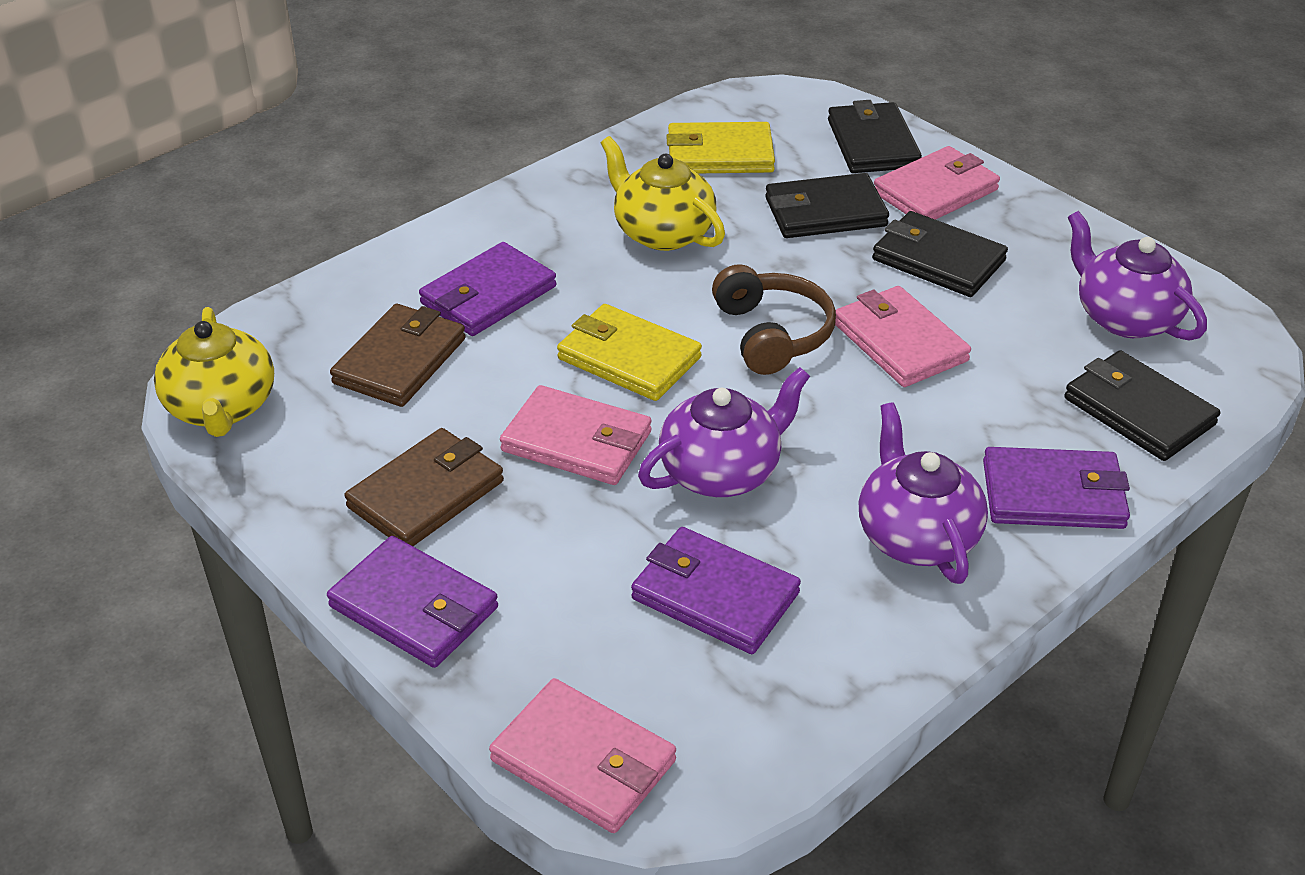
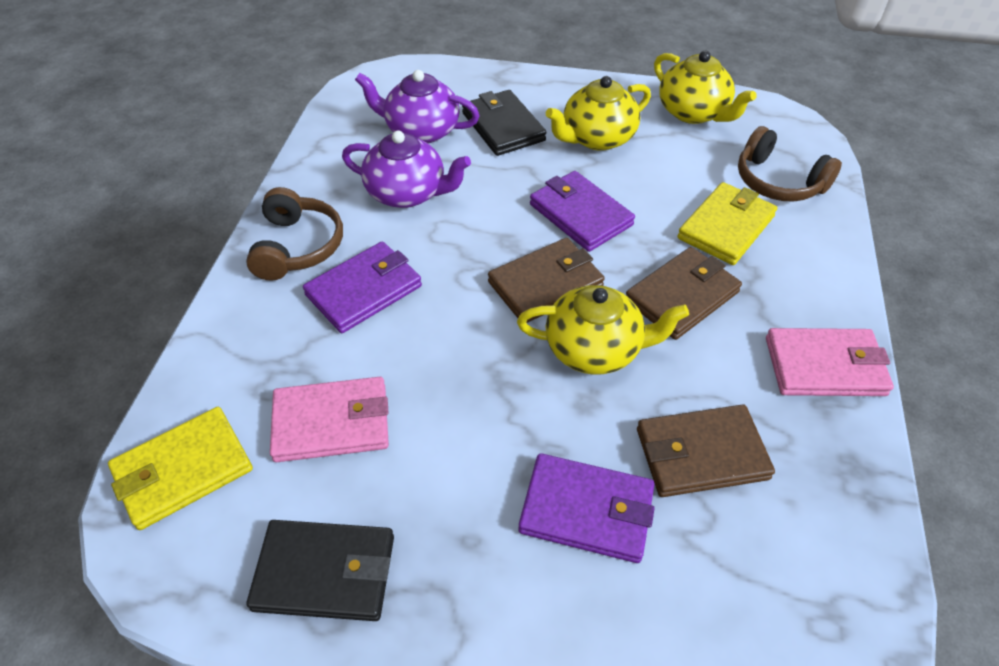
black wallet: [765,173,889,238] [828,100,922,173] [872,211,1008,297] [1064,350,1220,461] = 4 -> [246,520,394,621] [462,90,546,156] = 2
brown headphones: [712,264,836,375] = 1 -> [246,187,343,281] [738,126,842,202] = 2
brown wallet: [330,304,466,407] [344,428,504,546] = 2 -> [488,238,605,323] [626,247,742,340] [637,404,775,497] = 3
pink wallet: [489,678,676,833] [500,385,652,485] [835,286,971,387] [874,146,1000,220] = 4 -> [270,377,389,462] [766,328,894,396] = 2
purple teapot: [638,367,810,497] [858,403,988,584] [1068,211,1207,341] = 3 -> [342,131,471,208] [355,70,480,143] = 2
purple wallet: [327,536,498,668] [419,242,556,336] [631,527,801,654] [983,447,1130,529] = 4 -> [303,241,422,333] [518,453,655,563] [530,171,635,252] = 3
yellow teapot: [154,307,274,437] [601,136,725,251] = 2 -> [517,285,689,375] [546,76,651,151] [654,51,756,124] = 3

